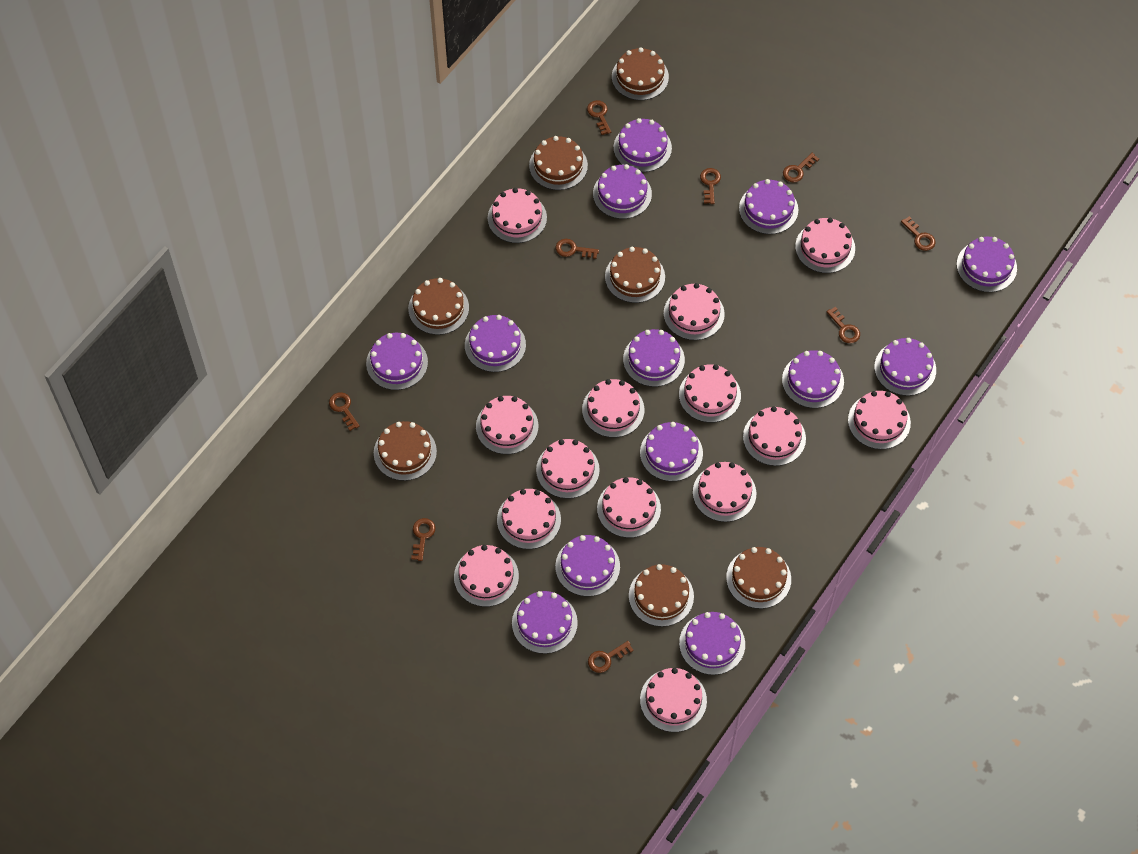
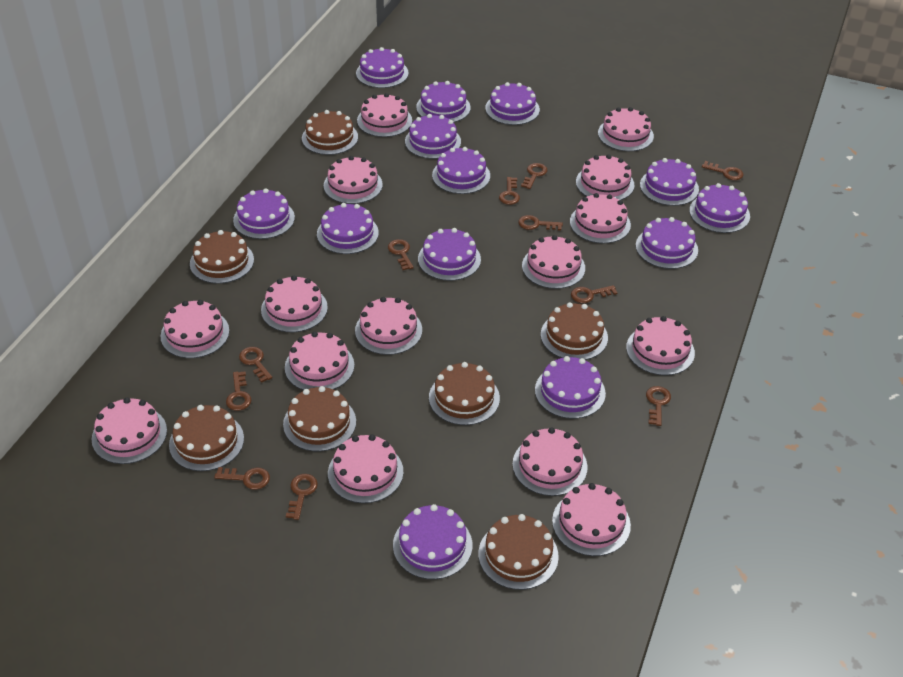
brown key: [329,392,360,431] [411,518,436,561] [556,239,599,259] [587,100,611,135] [588,641,634,673] [700,168,721,204] [783,153,819,183] [827,307,860,343] [901,216,936,251] = 9 -> [214,467,270,490] [226,371,252,411] [239,347,272,383] [286,474,318,520] [388,239,414,270] [499,177,520,205] [518,215,563,231] [521,163,548,189] [571,285,617,303] [646,386,671,426] [702,161,744,180] = 11
pink cake: [454,545,519,607] [476,396,538,454] [488,188,547,243] [497,489,561,549] [536,439,600,499] [582,379,644,438] [597,477,661,538] [640,668,707,732] [664,283,725,340] [679,365,741,423] [693,462,756,522] [743,406,806,466] [795,218,855,273] [848,391,911,449] = 14 -> [92,398,167,464] [161,300,229,358] [261,276,328,332] [285,332,354,390] [324,156,383,204] [328,435,403,503] [355,297,422,355] [357,93,412,137] [513,427,588,496] [522,235,585,289] [552,483,631,556] [570,193,631,243] [576,154,635,200] [598,107,654,151] [626,316,695,375] = 15

